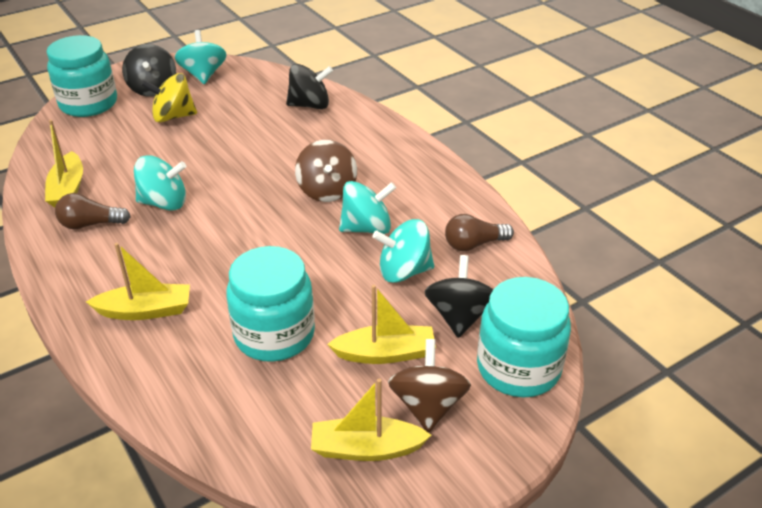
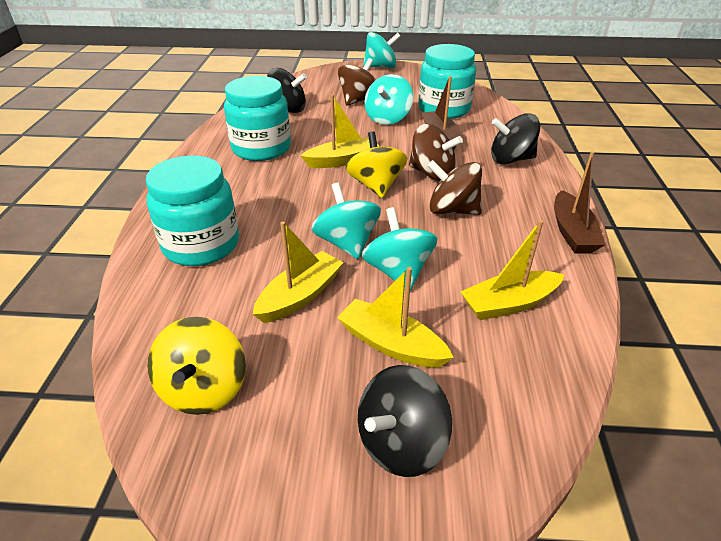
brown boat: none = 0 -> [422,76,461,149] [554,151,605,254] = 2
brown light bulb: [55,193,131,229] [445,214,514,251] = 2 -> none = 0
brown spinning top: [295,140,357,202] [388,339,471,433] = 2 -> [338,58,376,106] [409,124,463,181] [427,160,482,215] = 3
yellow spinning top: [141,73,197,123] = 1 -> [147,317,246,415] [346,131,407,198] = 2

